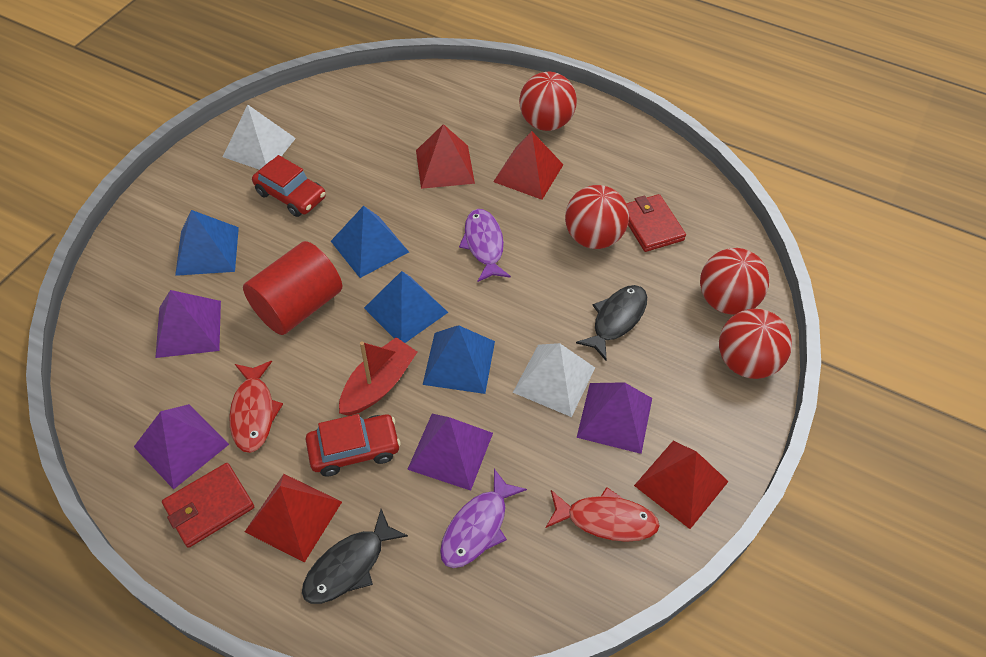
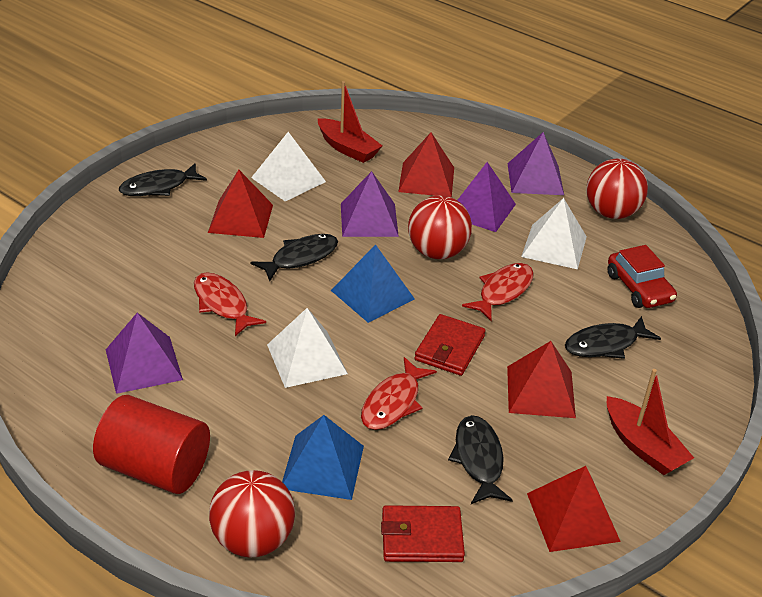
black fish: [302,509,408,604] [576,285,647,360] = 2 -> [119,163,207,196] [251,234,338,281] [448,415,513,504] [565,316,661,359] = 4
blue pyramid: [175,210,239,276] [331,206,409,278] [364,271,448,343] [423,325,495,394] = 4 -> [282,415,364,500] [331,244,415,323] = 2
purple fish: [440,469,527,568] [459,209,511,282] = 2 -> none = 0
red ball: [519,72,577,131] [565,185,629,249] [700,248,769,315] [719,309,792,379] = 4 -> [209,470,295,557] [408,196,472,259] [587,158,648,219] = 3
red boat: [339,337,417,416] = 1 -> [318,81,382,163] [607,369,694,475] = 2
red car: [252,155,326,217] [306,414,401,476] = 2 -> [607,245,677,308] = 1
red fish: [229,361,283,453] [546,487,660,542] = 2 -> [194,272,266,336] [361,357,437,430] [462,263,534,321] = 3
white pyramid: [223,105,296,170] [513,343,595,417] = 2 -> [251,132,326,201] [267,308,348,388] [521,198,587,269] = 3

